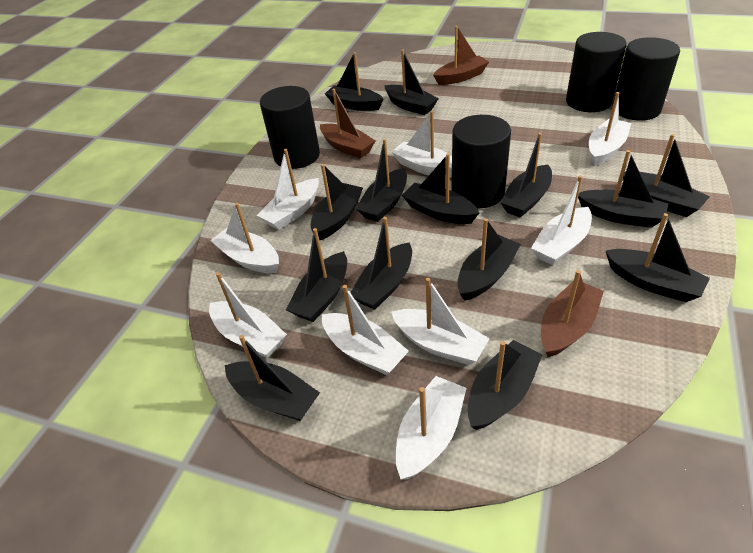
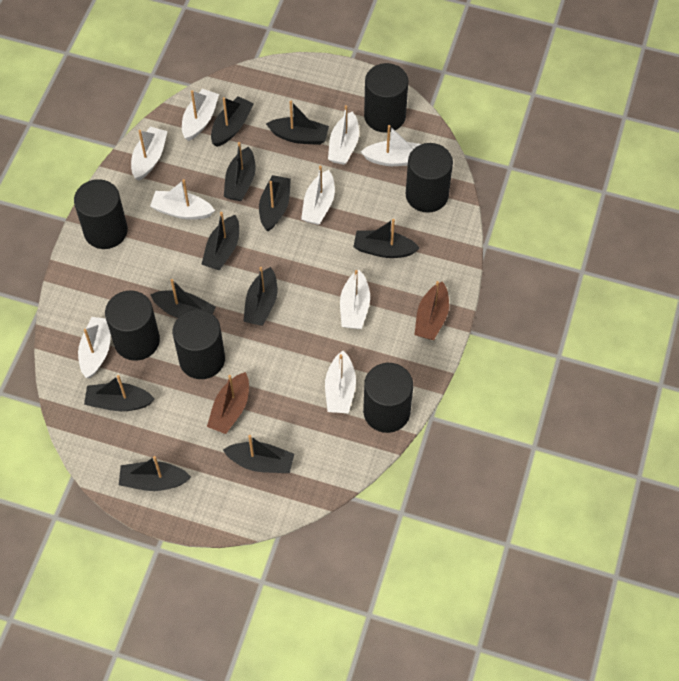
black boat: [225,335,320,421] [286,228,347,322] [311,164,363,240] [325,52,383,111] [350,217,412,310] [356,139,407,222] [384,49,439,115] [402,154,479,224] [457,218,521,301] [467,340,542,430] [500,133,552,218] [578,150,669,228] [605,213,710,302] [623,134,709,217] = 14 -> [84,375,155,411] [119,456,191,491] [150,279,216,318] [202,212,239,271] [211,96,254,147] [223,435,294,473] [224,142,256,201] [243,267,277,326] [259,175,291,231] [266,101,329,145] [353,219,420,258] = 11
black cylinder: [260,86,320,169] [451,115,511,208] [566,32,627,112] [612,37,680,121] = 4 -> [74,179,128,249] [105,290,160,361] [172,309,225,379] [363,363,413,433] [364,63,408,132] [406,143,453,213] = 6
brown boat: [320,89,376,158] [433,26,489,85] [541,270,604,357] = 3 -> [207,372,249,434] [414,281,449,340] = 2

